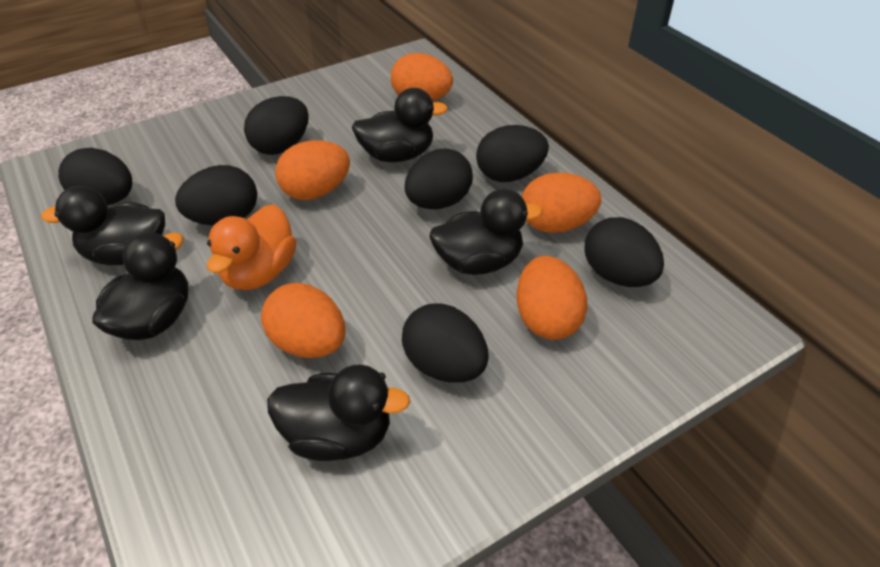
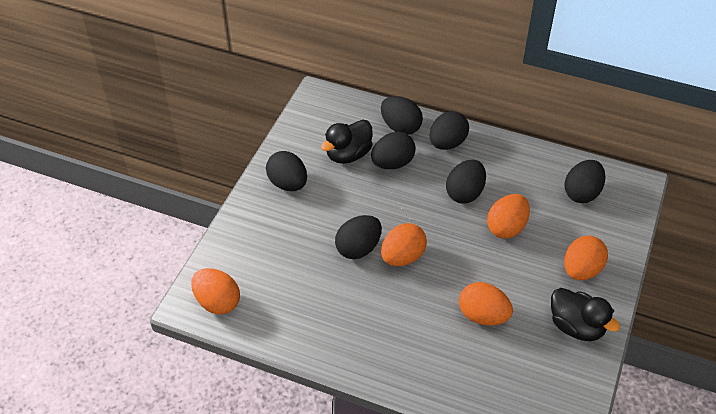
black duck: [41,186,165,265] [92,232,188,340] [267,364,410,461] [352,88,448,162] [430,189,542,275] = 5 -> [321,120,373,164] [551,288,620,341] = 2
orange duck: [207,204,297,290] = 1 -> none = 0

